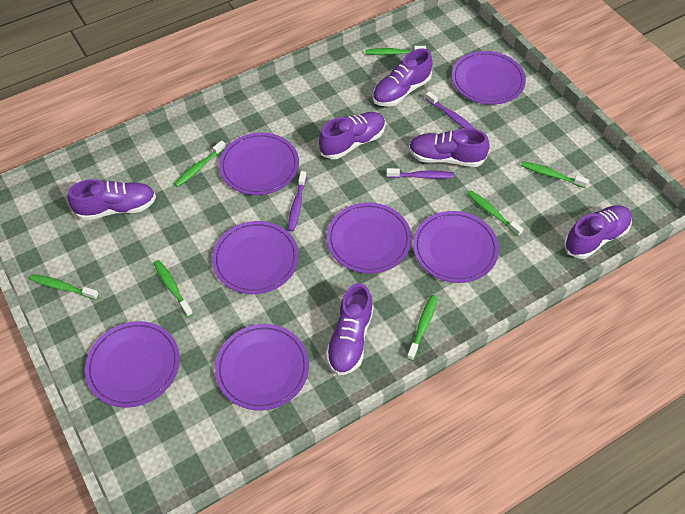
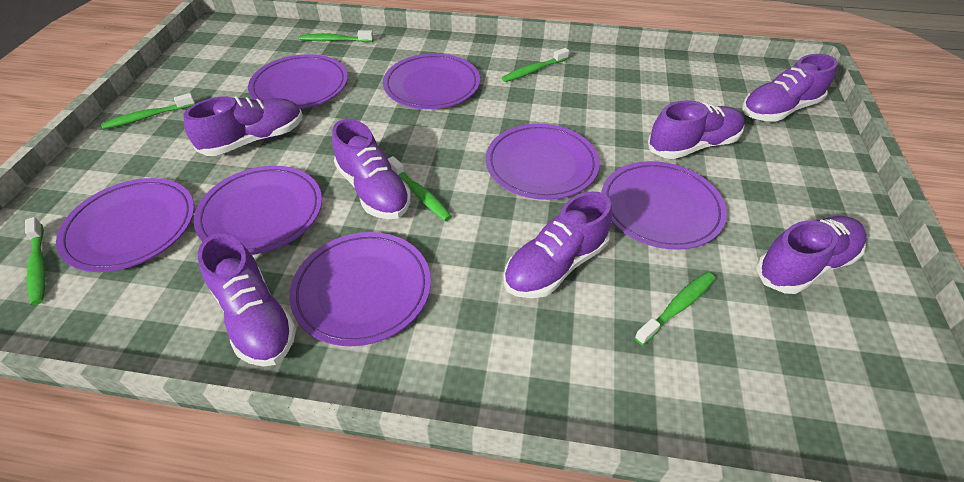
green toothbrush: [30,274,99,300] [154,260,193,317] [174,140,226,187] [365,46,426,55] [407,295,438,361] [467,190,523,236] [521,161,589,188] = 7 -> [25,217,45,305] [101,93,195,130] [299,30,373,42] [388,156,452,221] [502,48,569,82] [634,272,715,345] = 6
purple shoe: [68,179,156,220] [319,112,386,159] [326,283,374,375] [372,48,433,107] [409,128,490,167] [564,205,632,259] = 6 -> [184,96,303,156] [198,234,296,367] [332,119,411,219] [504,191,612,298] [648,100,744,159] [742,54,838,122] [756,216,867,294] = 7
purple toothbrush: [288,171,307,231] [386,168,454,179] [425,91,475,129] = 3 -> none = 0

